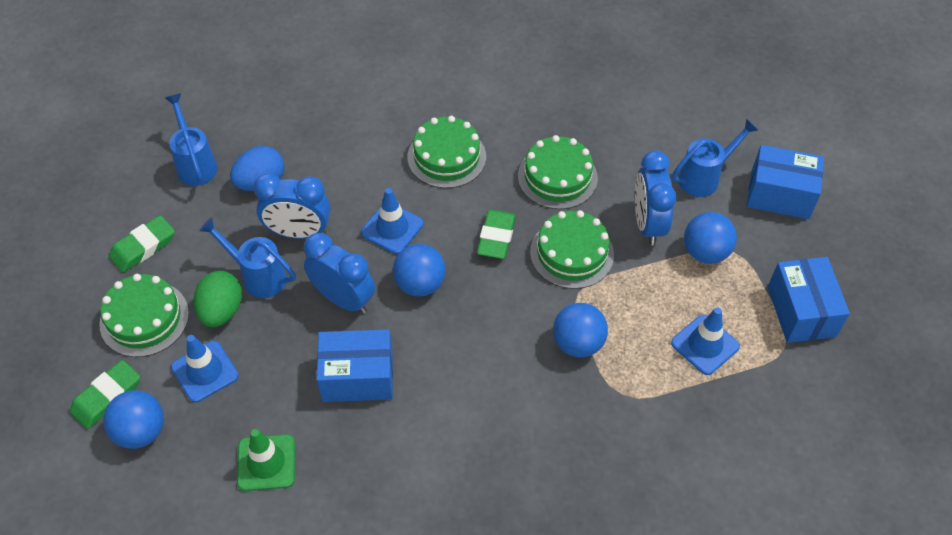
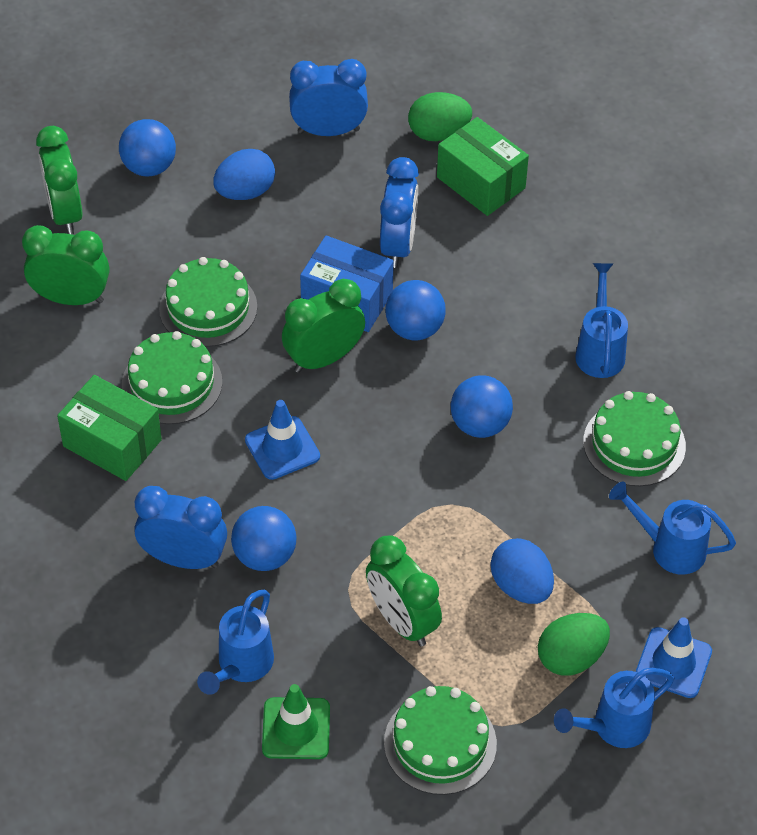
blue box: [317,329,393,402] [747,145,824,219] [768,257,850,343] = 3 -> [300,235,394,332] = 1
blue egg: [230,146,284,191] = 1 -> [213,149,275,200] [491,538,554,604] = 2
blue traffic cone: [171,335,239,403] [361,188,423,254] [671,307,740,375] = 3 -> [245,400,320,480] [636,617,712,698] = 2
blue watering can: [165,93,218,186] [199,218,296,298] [672,118,759,197] = 3 -> [197,590,274,695] [554,668,674,748] [575,263,628,378] [609,481,736,575] = 4
green box: none = 0 -> [57,375,162,481] [437,117,529,216] = 2
green clock: none = 0 -> [22,225,109,305] [36,126,83,234] [282,279,365,373] [366,536,442,647] = 4
green egg: [193,271,242,327] = 1 -> [408,92,472,141] [538,613,610,676] = 2
green eraser: [70,360,140,429] [109,215,175,272] [477,210,516,259] = 3 -> none = 0

